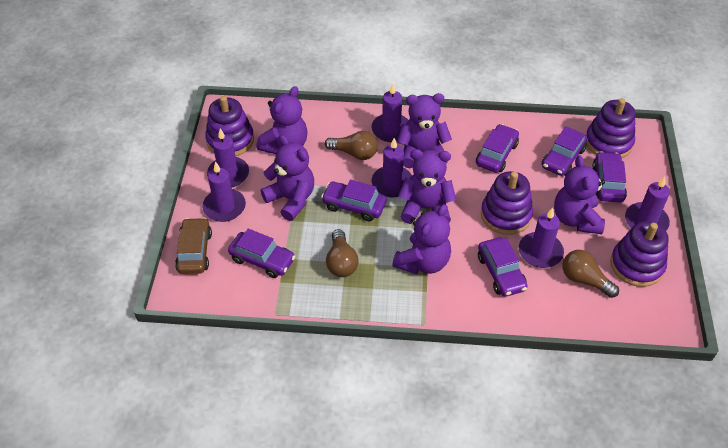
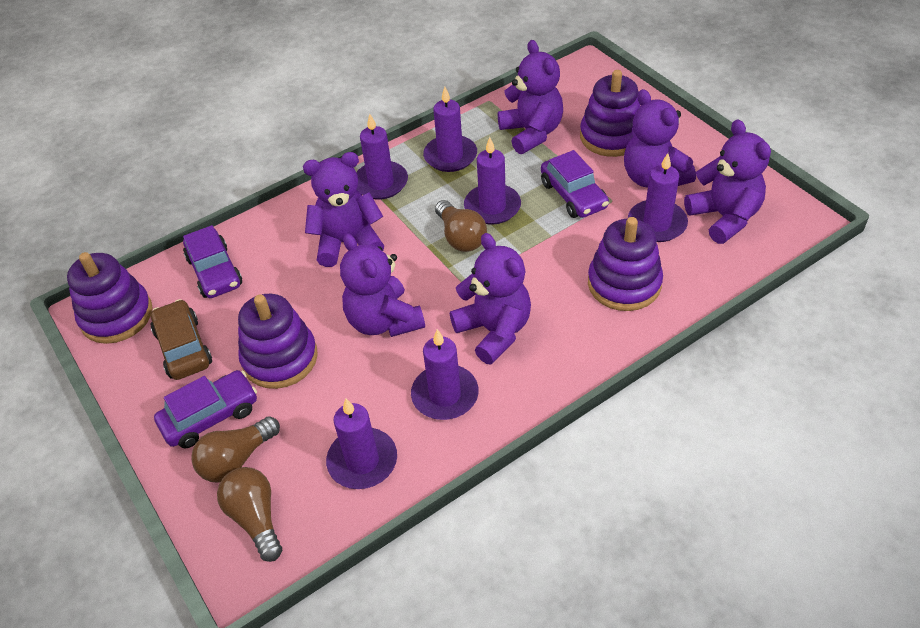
purple car: [228,229,295,278] [321,180,386,222] [476,124,519,173] [478,237,528,297] [542,126,587,176] [592,151,627,203] = 6 -> [154,370,257,449] [183,225,242,298] [541,150,609,218] = 3

